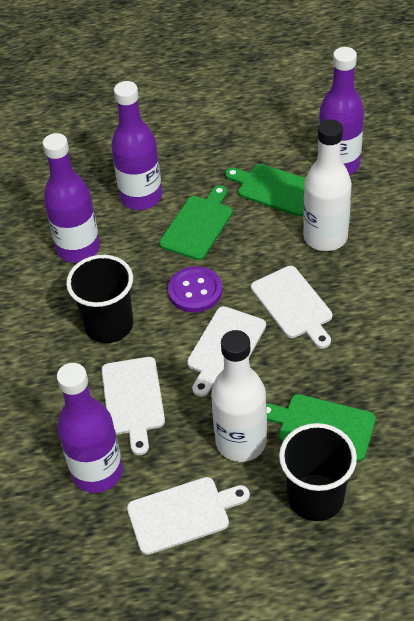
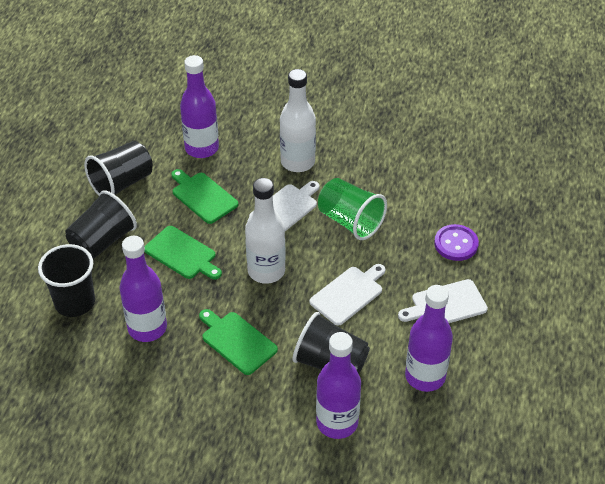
black cup: [66,255,133,343] [279,423,357,521] = 2 -> [38,244,95,317] [65,190,137,259] [84,141,153,196] [293,312,370,374] = 4
green cup: none = 0 -> [318,178,387,240] = 1
white cutting board: [102,357,165,455] [127,477,250,555] [187,306,266,397] [251,266,332,348] = 4 -> [249,181,319,231] [310,264,386,326] [398,279,488,323] = 3

